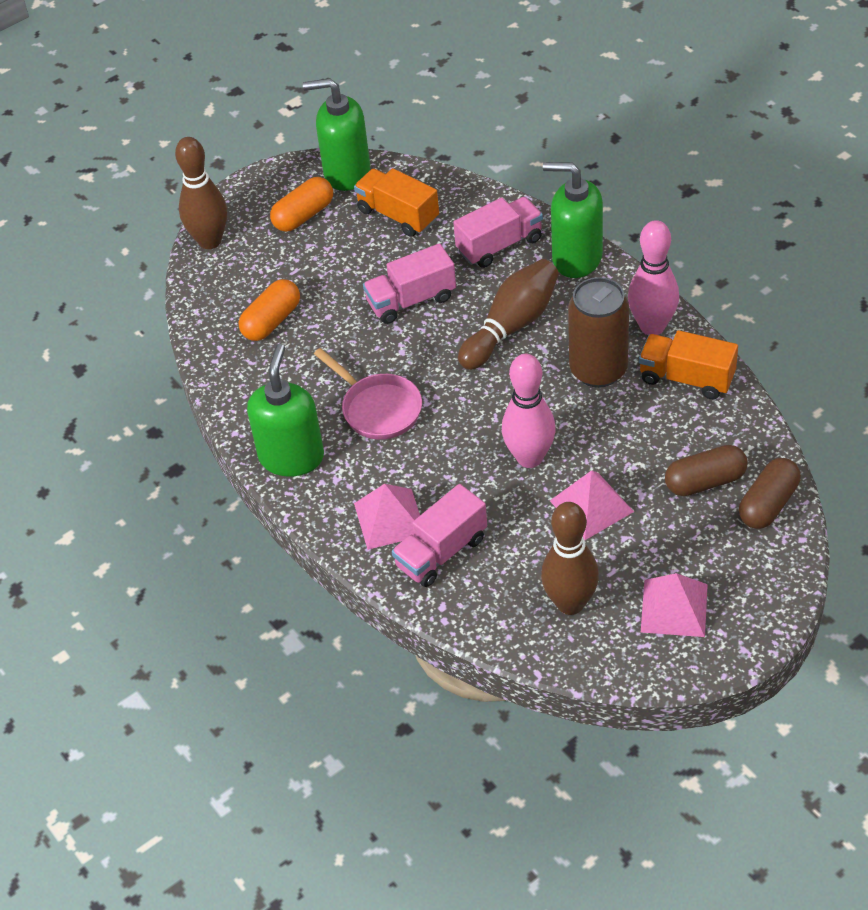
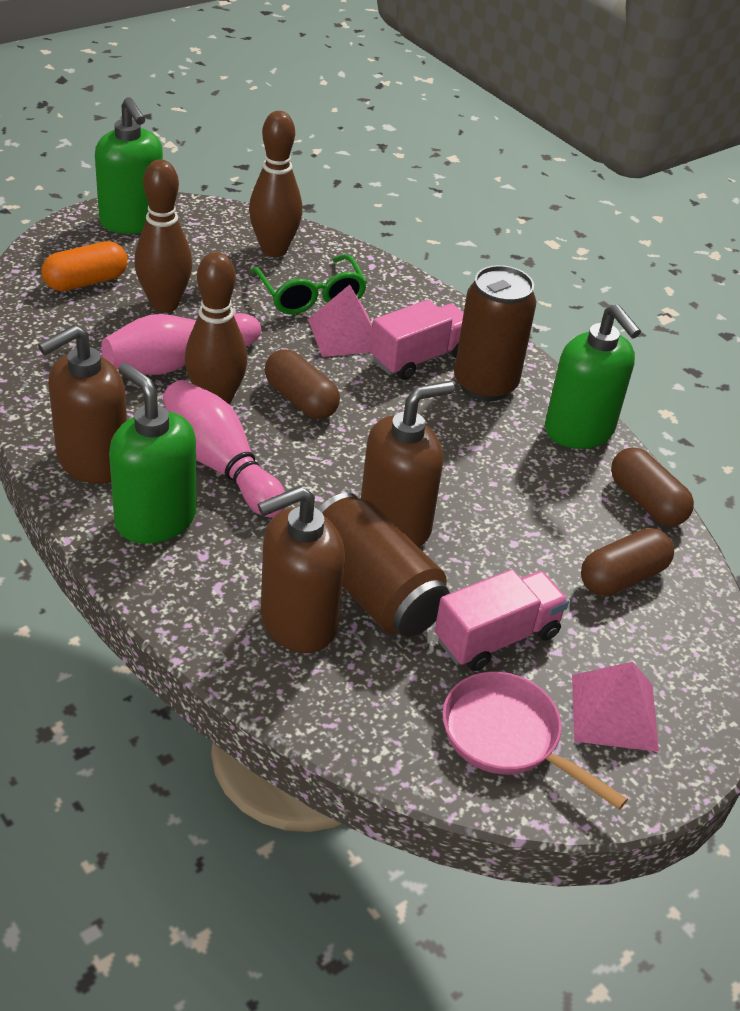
brown can: [568,277,629,388] = 1 -> [318,493,450,637] [454,265,536,401] = 2
brown capsule: [665,445,747,496] [739,458,801,529] = 2 -> [265,349,340,419] [581,528,674,596] [611,447,694,526] = 3
brown soap dispenser: none = 0 -> [38,325,127,484] [258,486,345,653] [361,381,455,547] = 3
green glasses: none = 0 -> [251,254,367,314] = 1
orange capsule: [239,279,300,341] [270,177,333,232] = 2 -> [41,241,128,291] = 1
orange truck: [354,168,439,237] [639,330,738,399] = 2 -> none = 0
pink pyramid: [354,484,420,550] [550,470,634,540] [641,573,708,637] = 3 -> [308,285,373,357] [572,662,659,752] = 2
pink truck: [363,243,456,324] [392,484,487,587] [453,197,543,268] = 3 -> [370,300,464,380] [435,569,569,671] = 2

